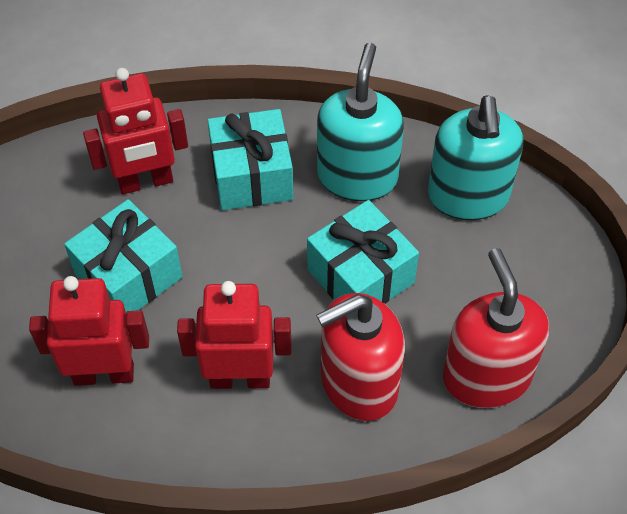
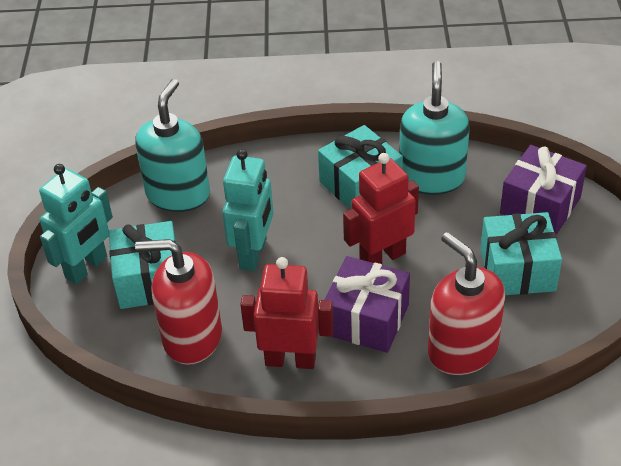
purple gift: none = 0 -> [325,256,410,353] [500,145,587,235] = 2
red robot: [29,276,149,386] [83,68,188,194] [177,281,291,389] = 3 -> [240,257,333,369] [343,153,419,264] = 2
turquoise robot: none = 0 -> [39,164,113,284] [222,149,274,271] = 2

